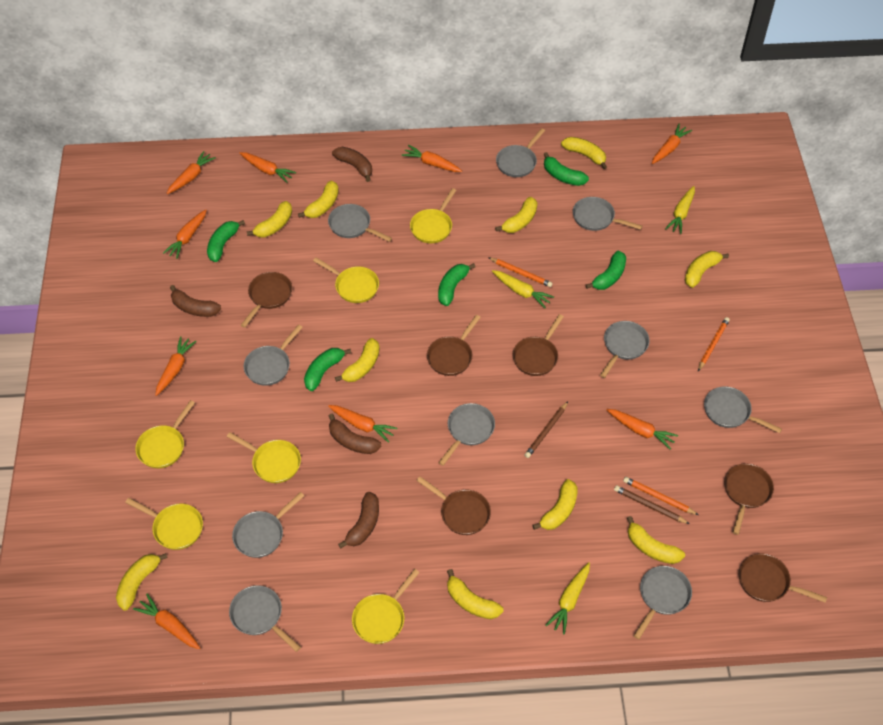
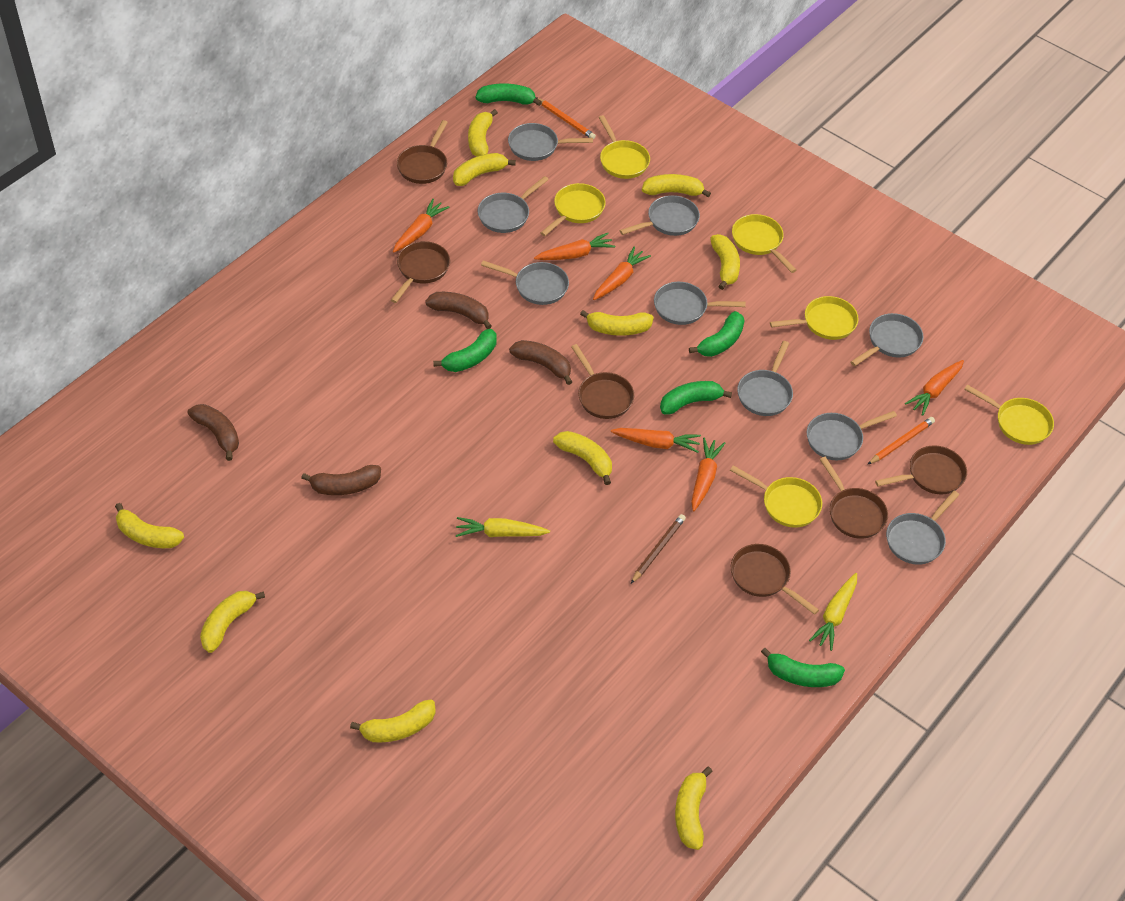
brown pencil: [525,402,568,458] [614,485,690,524] = 2 -> [631,514,686,584] = 1
grey pan: [229,585,301,652] [232,492,304,558] [243,325,303,386] [328,204,392,242] [438,403,495,466] [496,128,545,177] [573,197,642,231] [600,321,649,378] [634,566,692,639] [704,386,782,433] = 10 -> [478,176,549,233] [481,260,569,305] [508,123,593,161] [620,195,700,236] [654,282,746,325] [737,341,793,416] [807,411,897,460] [851,313,924,366] [886,491,959,565] = 9
orange carrot: [133,594,200,649] [155,336,197,396] [163,209,207,259] [166,151,216,194] [240,152,296,183] [328,405,397,443] [402,145,462,172] [607,409,678,449] [652,124,692,164] = 9 -> [393,199,449,253] [534,233,615,260] [593,246,651,300] [611,428,701,453] [691,437,725,511] [905,360,964,416] = 6
orange pencil: [488,257,553,287] [623,477,698,515] [698,317,730,371] = 3 -> [536,97,596,139] [867,417,935,465] = 2
yellow carrot: [492,270,554,308] [546,562,590,634] [665,186,695,234] = 3 -> [456,517,550,537] [809,573,857,651] = 2

